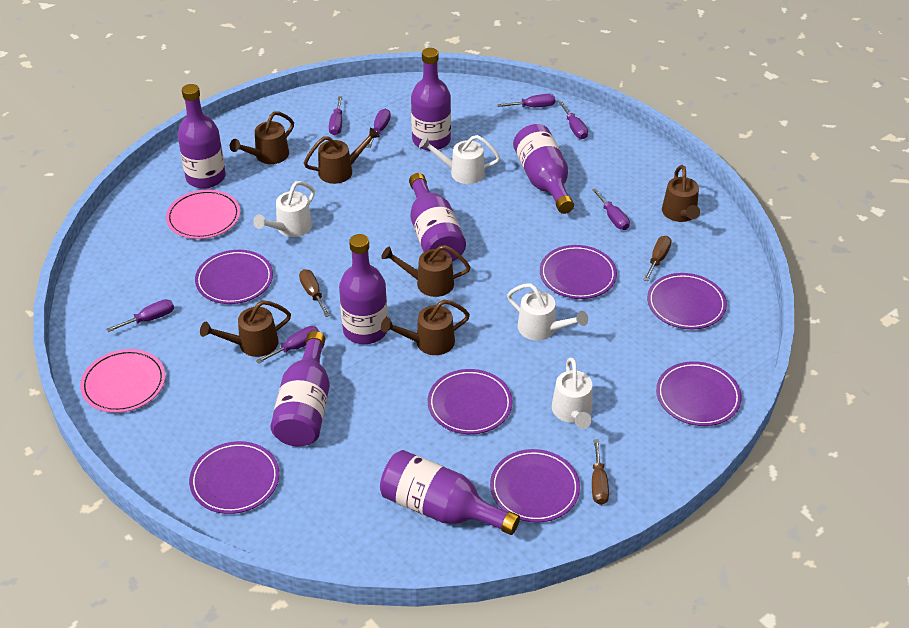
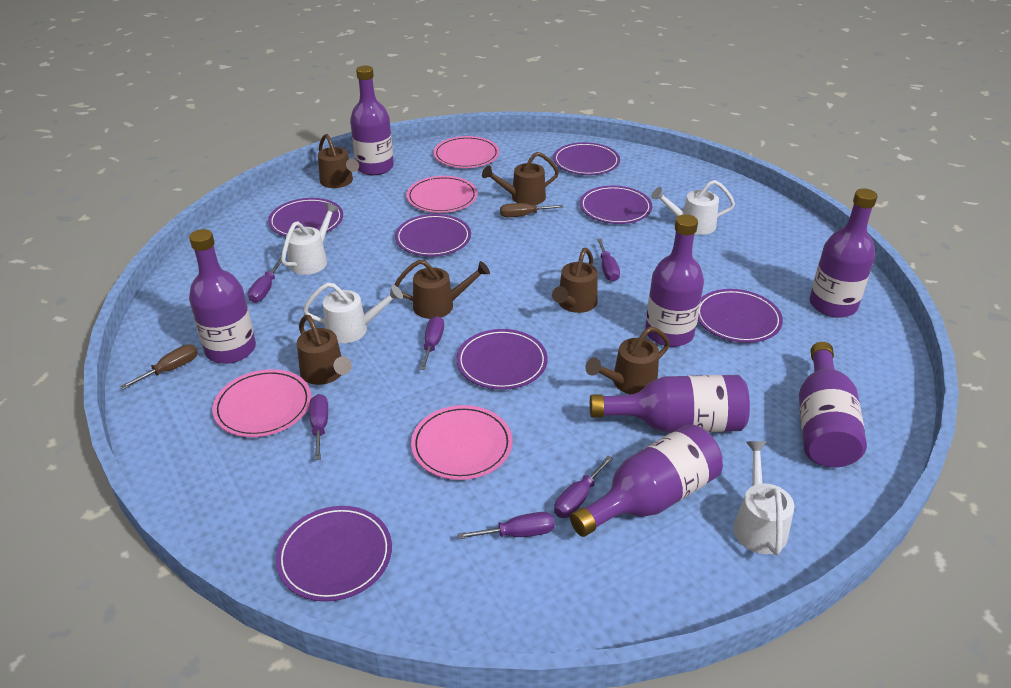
brown screwdriver: [299,269,330,317] [592,440,609,505] [644,236,671,281] = 3 -> [120,344,198,389] [500,203,563,217] = 2
pink plate: [80,349,165,413] [166,190,240,239] = 2 -> [212,369,311,437] [406,176,478,213] [411,405,513,480] [433,136,499,168] = 4
purple screwdriver: [106,299,174,332] [256,326,319,364] [329,96,342,135] [366,109,391,148] [497,94,555,107] [559,102,588,139] [592,188,630,230] = 7 -> [248,258,282,303] [309,394,328,460] [419,316,444,370] [457,512,555,539] [554,456,613,518] [597,239,620,282] = 6

